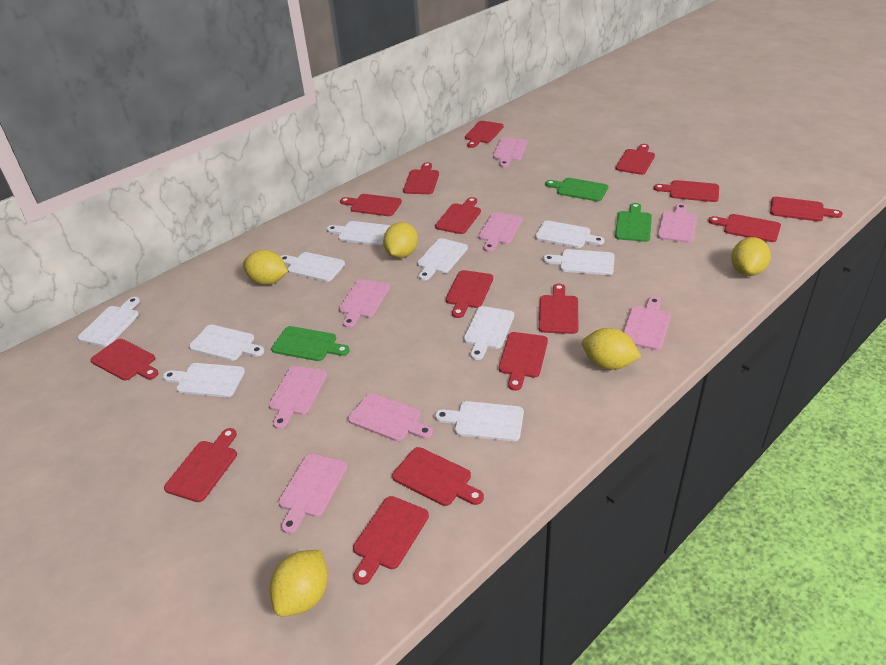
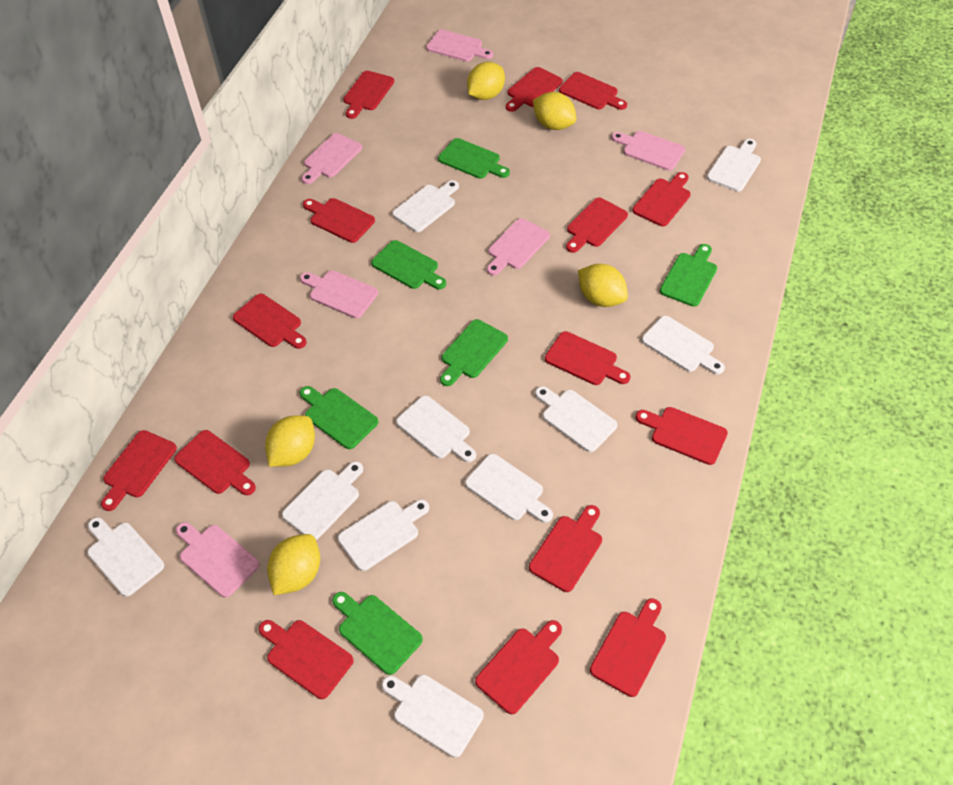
green cutting board: [271,326,350,361] [545,178,608,202] [615,203,652,242] = 3 -> [300,386,378,449] [332,592,423,675] [371,240,446,289] [438,138,510,179] [440,319,508,386] [660,244,717,307] = 6
pink cutting board: [269,366,327,429] [278,453,348,534] [339,279,390,328] [348,393,433,441] [479,212,523,252] [493,138,528,167] [623,297,671,350] [658,204,697,243] = 8 -> [176,522,260,598] [300,270,378,318] [302,133,362,184] [426,30,493,61] [487,218,550,276] [611,131,685,171] = 6

